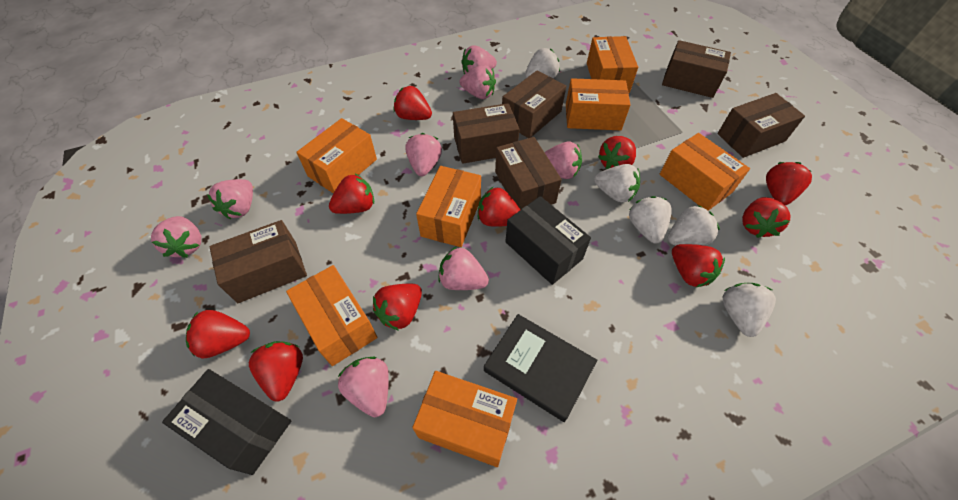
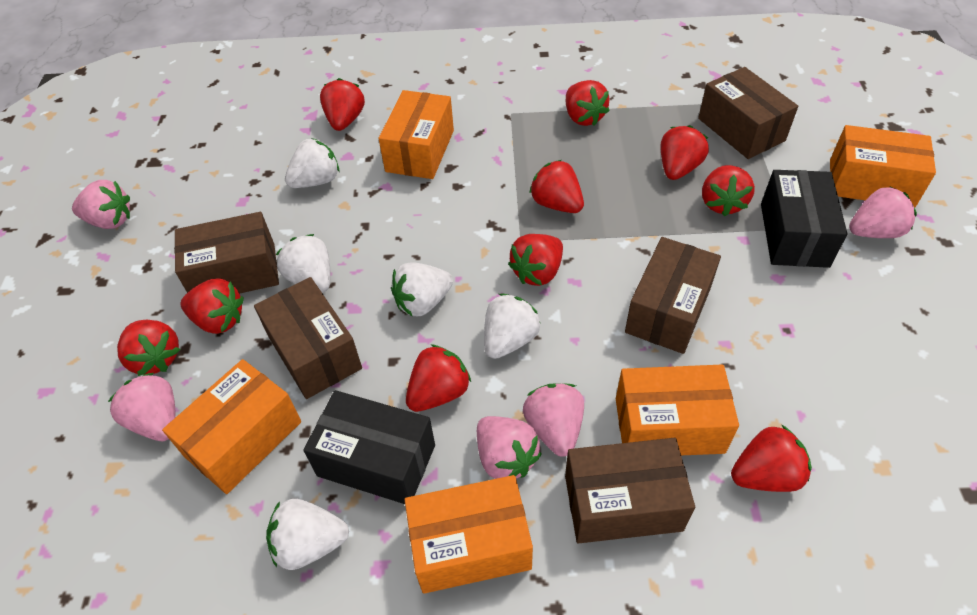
black book: [484,314,597,422] = 1 -> none = 0
brown box: [210,220,307,303] [453,103,519,164] [495,137,562,210] [502,71,566,138] [662,40,731,98] [717,93,805,158] = 6 -> [174,212,279,294] [254,277,362,399] [565,438,695,543] [625,237,721,354] [698,67,798,159] = 5
orange box: [286,265,378,366] [296,118,377,194] [412,371,517,467] [416,166,481,247] [566,78,631,130] [587,36,638,93] [660,133,750,211] = 7 -> [162,359,301,494] [379,90,454,179] [405,475,533,594] [616,365,739,455] [830,125,936,208] = 5
pink strawberry: [151,216,201,258] [207,179,253,220] [338,357,389,417] [406,133,442,176] [438,246,489,290] [459,65,496,99] [462,45,497,74] [544,142,582,179] = 8 -> [72,180,130,229] [108,373,176,441] [477,416,542,479] [523,383,584,457] [849,186,917,238] = 5

